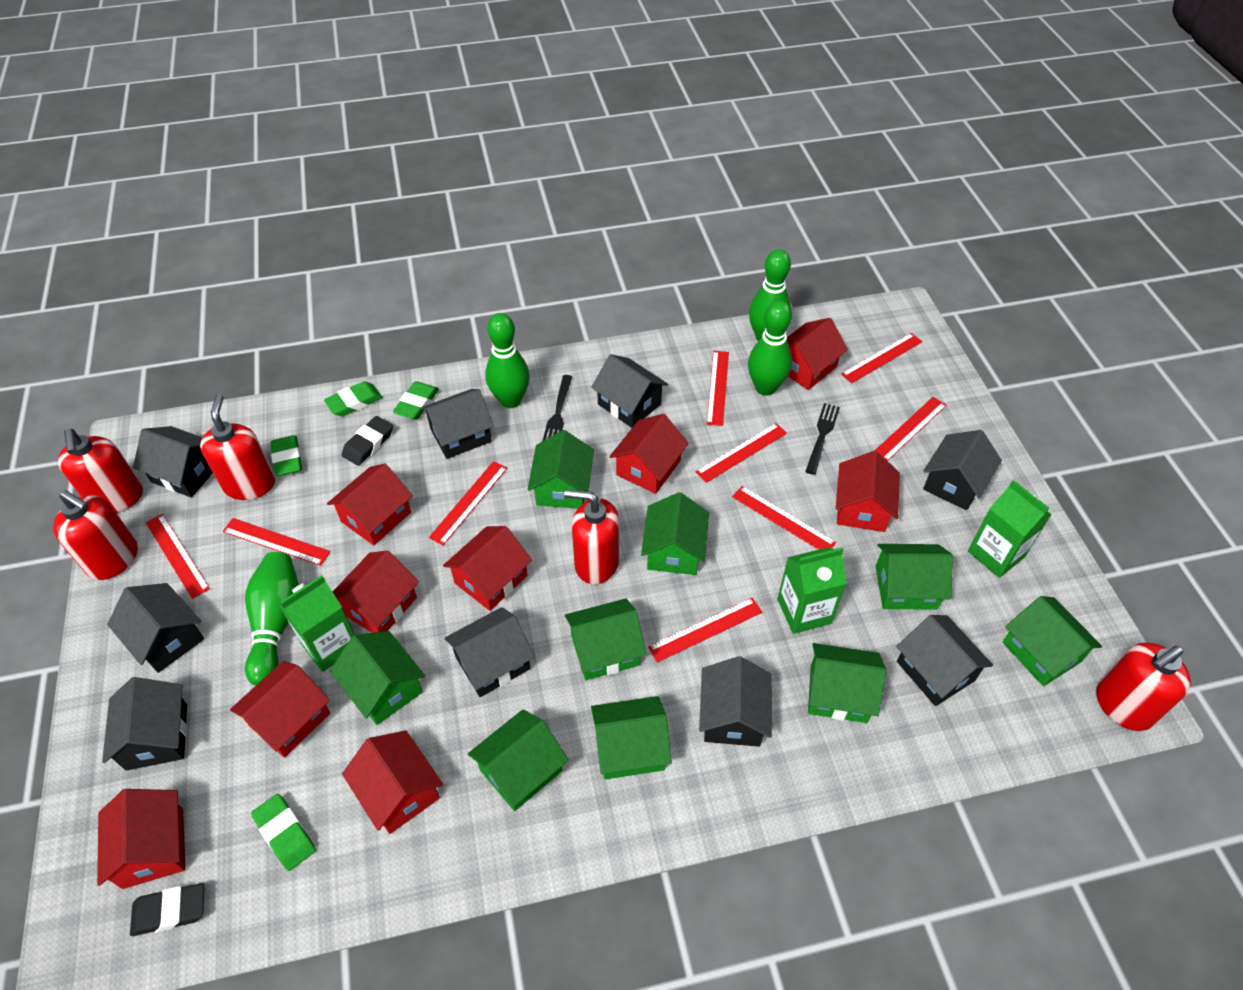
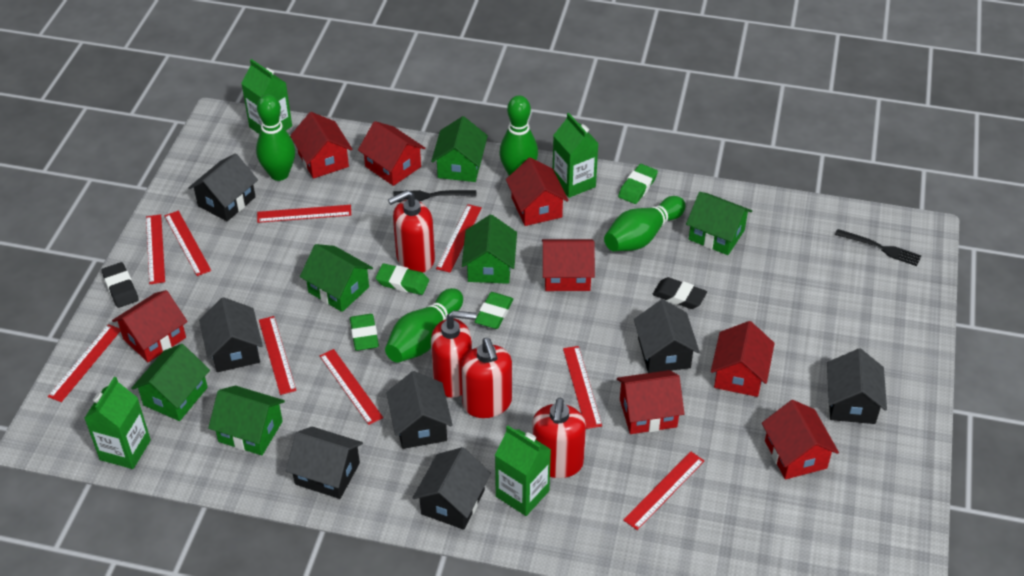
black house: [102,677,187,771] [107,583,204,673] [133,426,213,498] [421,389,494,459] [444,607,535,697] [591,354,668,428] [699,656,772,747] [896,615,993,706] [923,430,1002,510] = 9 -> [188,153,258,221] [199,297,263,372] [286,427,363,499] [386,371,453,449] [413,447,491,530] [634,300,700,373] [827,348,887,424] = 7
green carton: [278,575,355,672] [777,547,847,634] [968,480,1052,578] = 3 -> [84,377,151,469] [241,59,292,134] [495,426,551,516] [553,113,599,198] = 4
green house: [330,631,425,725] [468,709,569,811] [528,430,594,509] [565,598,646,680] [591,696,672,779] [641,492,709,575] [808,643,886,723] [875,544,953,610] [1003,596,1102,686] = 9 -> [131,344,210,421] [208,386,285,455] [300,244,373,312] [431,116,488,182] [462,214,517,284] [686,192,752,255] = 6
red house: [97,789,185,889] [230,661,330,758] [327,464,413,545] [333,551,419,633] [342,730,443,834] [443,526,532,611] [609,414,689,494] [787,318,848,390] [836,451,900,532] = 9 -> [112,290,188,362] [290,112,352,179] [358,121,425,186] [506,157,569,226] [542,239,595,291] [617,370,684,434] [711,321,775,397] [762,400,839,479] = 8
red soap dispenser: [53,491,138,580] [58,429,143,513] [200,394,275,500] [564,490,620,585] [1096,642,1191,731] = 5 -> [388,190,435,273] [431,310,476,398] [461,338,512,418] [532,398,586,478] = 4

